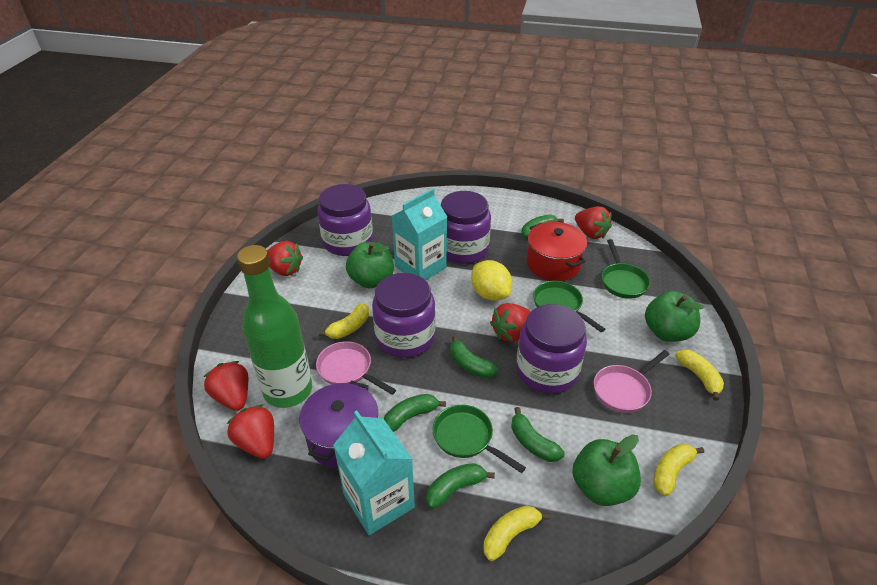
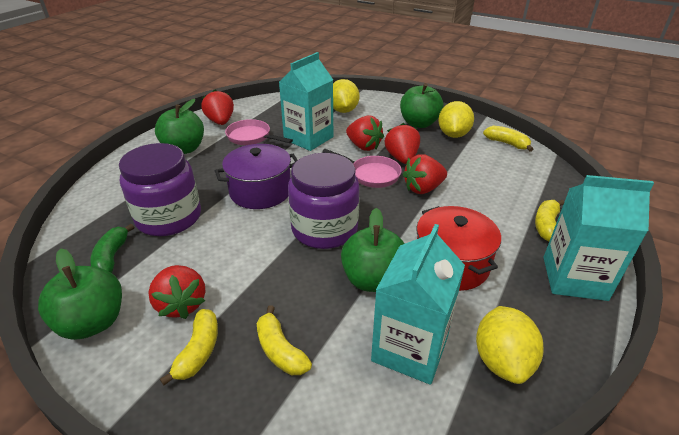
green apple: [346,242,394,288] [572,434,641,506] [645,291,704,342] = 3 -> [38,248,122,340] [155,99,204,154] [341,208,405,292] [400,83,443,128] = 4
green banana: [384,394,446,432] [426,463,495,509] [450,336,498,378] [511,407,564,462] [521,214,564,239] = 5 -> [90,224,134,273] = 1
green bottle: [237,245,312,408] = 1 -> none = 0
green pan: [433,405,526,473] [533,281,605,332] [602,239,650,299] = 3 -> none = 0
purple jar: [317,184,373,256] [372,273,436,358] [441,191,491,264] [516,304,587,394] = 4 -> [119,143,201,236] [288,153,360,249] = 2
turquoise carton: [333,411,415,535] [392,189,447,280] = 2 -> [279,52,333,151] [371,224,465,385] [543,175,654,301] = 3
yellow lemon: [471,260,512,301] = 1 -> [333,79,360,113] [438,101,474,138] [476,306,544,384] = 3

